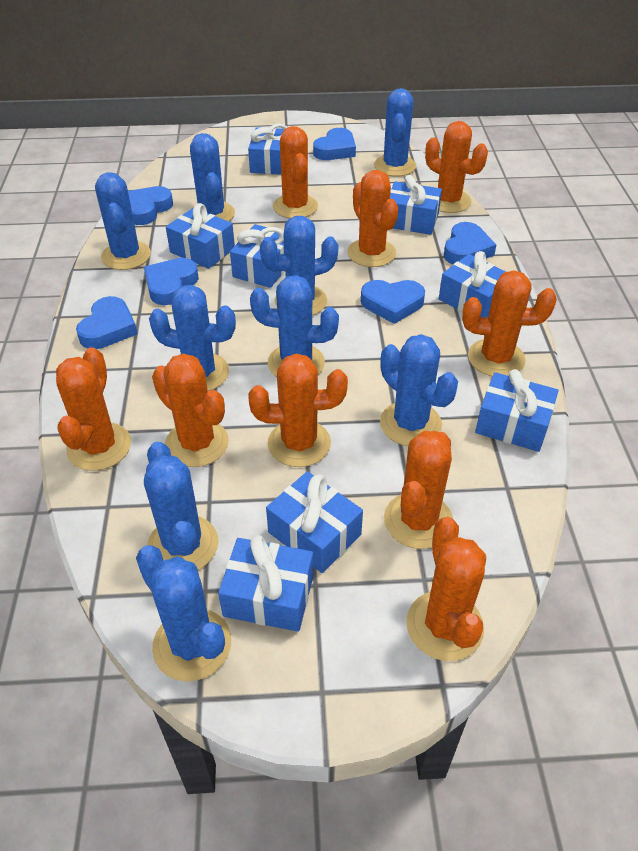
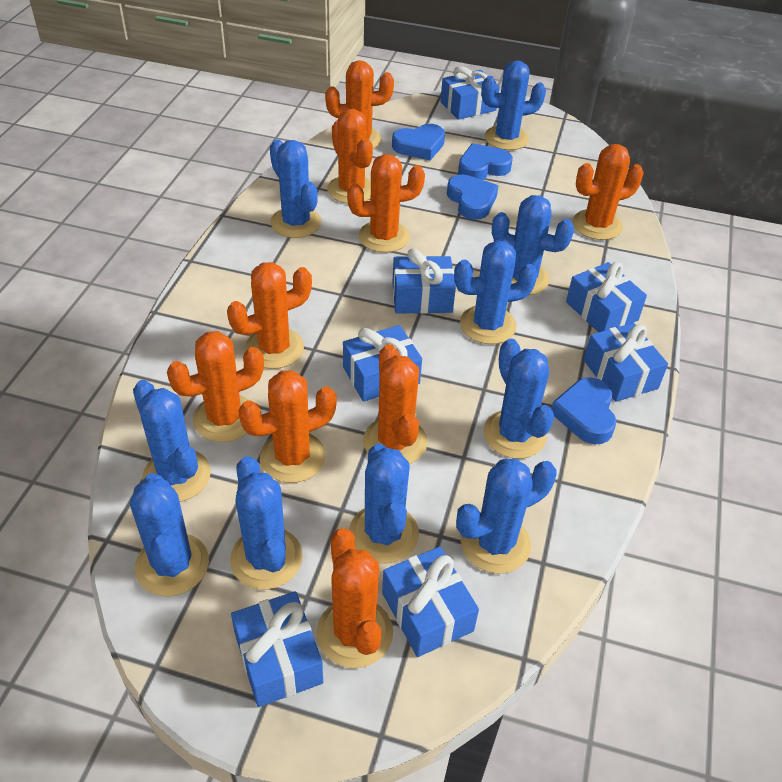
blue cactus: [95,172,151,270] [136,545,231,682] [144,442,219,570] [149,285,236,391] [190,133,235,221] [250,275,339,377] [260,216,338,315] [374,88,416,177] [380,334,458,446] = 9 -> [130,473,209,596] [133,380,211,502] [230,456,303,590] [270,139,322,238] [349,443,419,563] [454,240,538,344] [456,458,557,574] [481,60,546,150] [484,339,554,459] [492,195,574,295] = 10
blue gift: [166,203,235,269] [218,535,313,632] [230,224,285,288] [248,123,288,175] [266,471,363,573] [390,175,442,235] [439,251,506,318] [475,369,558,452] = 8 -> [231,591,323,707] [343,325,422,402] [382,546,479,657] [392,249,456,314] [440,66,500,120] [566,262,647,332] [583,323,668,402] = 7
blue heart: [76,296,138,349] [128,186,173,225] [144,258,199,305] [313,128,356,160] [361,280,425,324] [444,222,496,264] = 6 -> [392,124,445,161] [447,175,498,220] [458,143,513,180] [551,378,617,444] = 4

